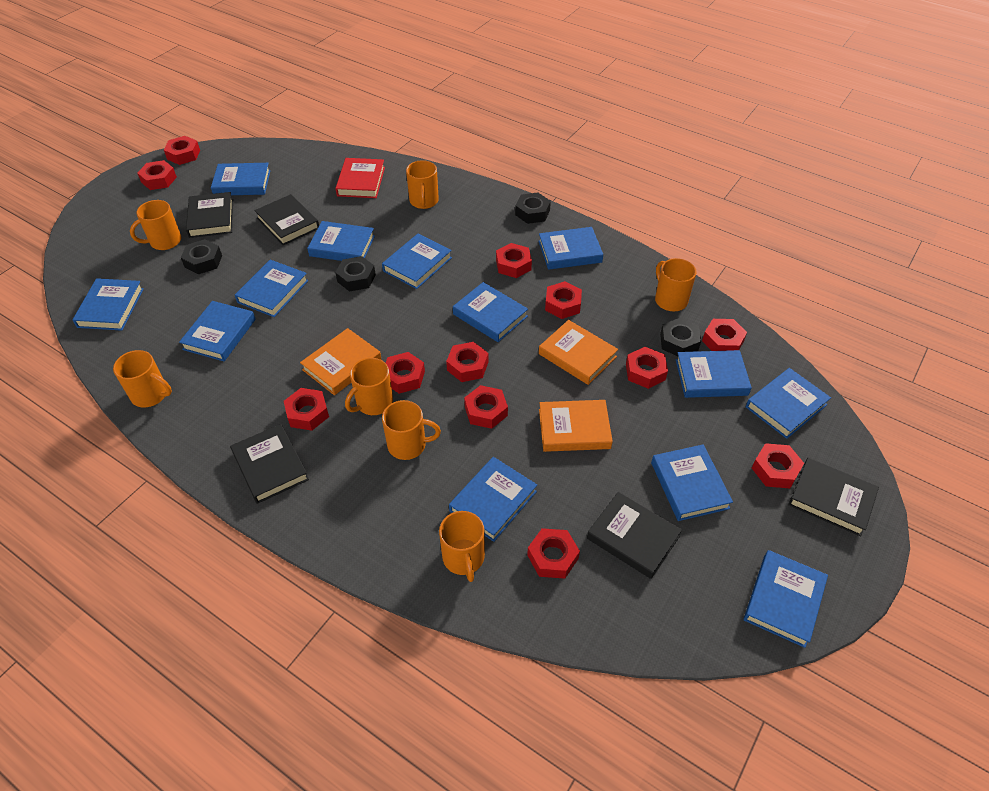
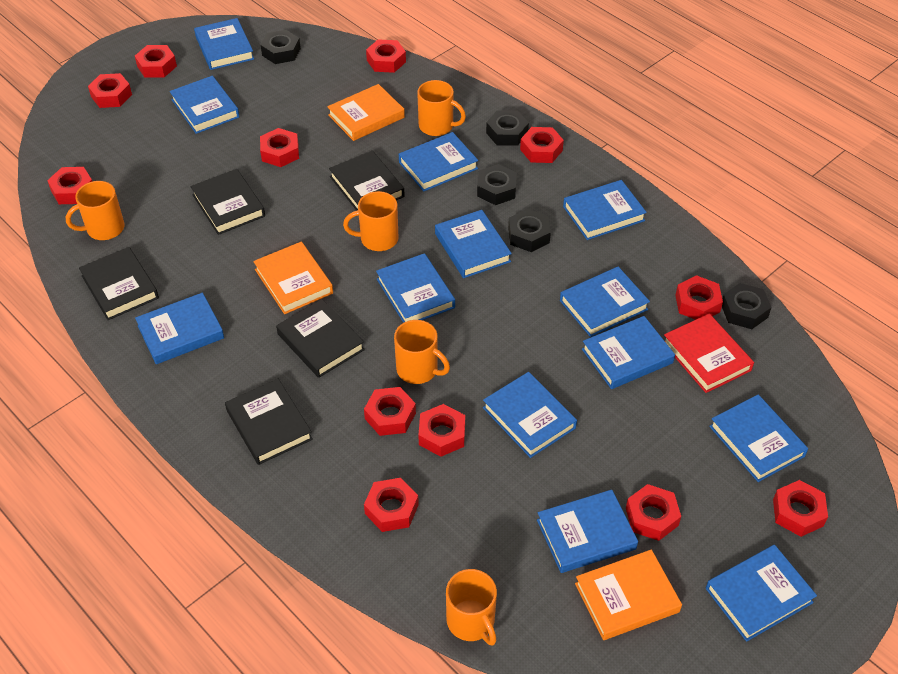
black nut: [181,239,222,274] [335,256,376,292] [515,192,551,224] [660,318,701,356] = 4 -> [261,30,301,64] [477,164,517,205] [486,110,529,146] [508,209,551,252] [722,283,772,329] = 5
orange mug: [113,350,172,407] [130,200,181,250] [345,358,393,415] [382,400,441,460] [406,160,439,209] [439,511,485,582] [655,258,697,311] = 7 -> [66,181,125,240] [343,191,398,251] [394,320,450,384] [417,80,466,136] [446,569,497,646] = 5

